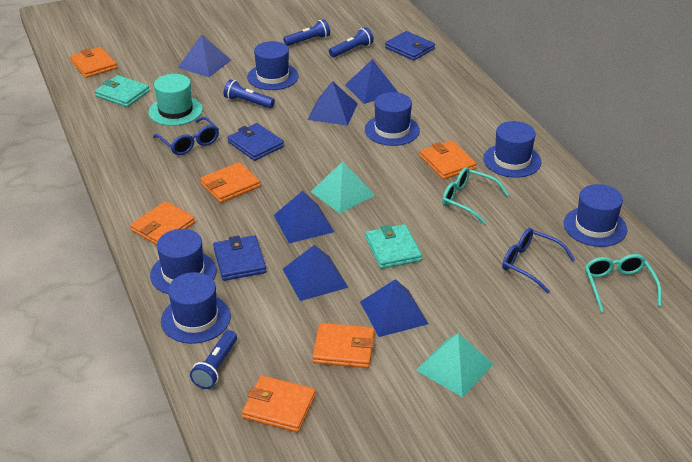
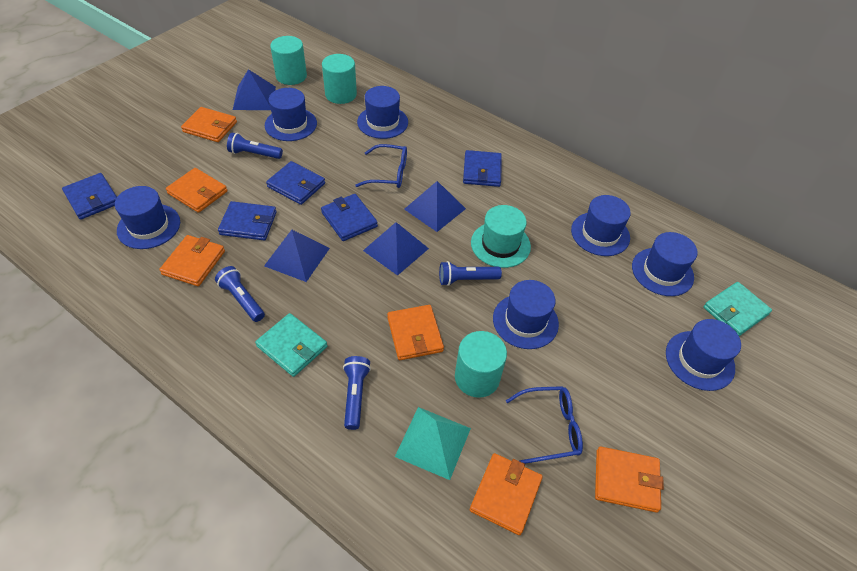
blue hat: [150,229,217,294] [161,272,231,344] [247,41,298,90] [365,92,420,146] [483,121,541,178] [564,184,627,247] = 6 -> [115,186,180,249] [265,88,317,141] [357,86,408,139] [493,280,559,349] [571,195,631,256] [632,232,698,296] [666,319,741,391] = 7
blue pyramid: [178,34,231,77] [274,191,334,243] [283,245,348,301] [307,81,358,126] [345,59,398,104] [360,279,429,337] = 6 -> [233,69,276,110] [264,230,330,282] [363,222,429,276] [404,181,466,232] = 4
blue wallet: [213,235,266,281] [228,123,284,161] [385,31,435,61] = 3 -> [62,173,117,220] [218,201,277,241] [266,161,325,205] [321,194,378,241] [463,150,502,187] = 5
turquoise cylinder: none = 0 -> [270,36,307,85] [322,54,357,104] [455,331,507,398] = 3
turquoise glasses: [442,167,509,225] [585,254,662,312] = 2 -> none = 0
turquoise pyramid: [311,161,375,213] [416,333,494,397] = 2 -> [395,407,471,480] = 1

